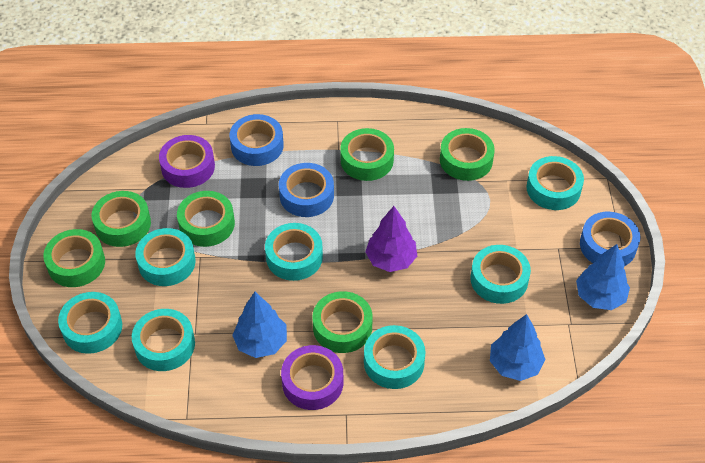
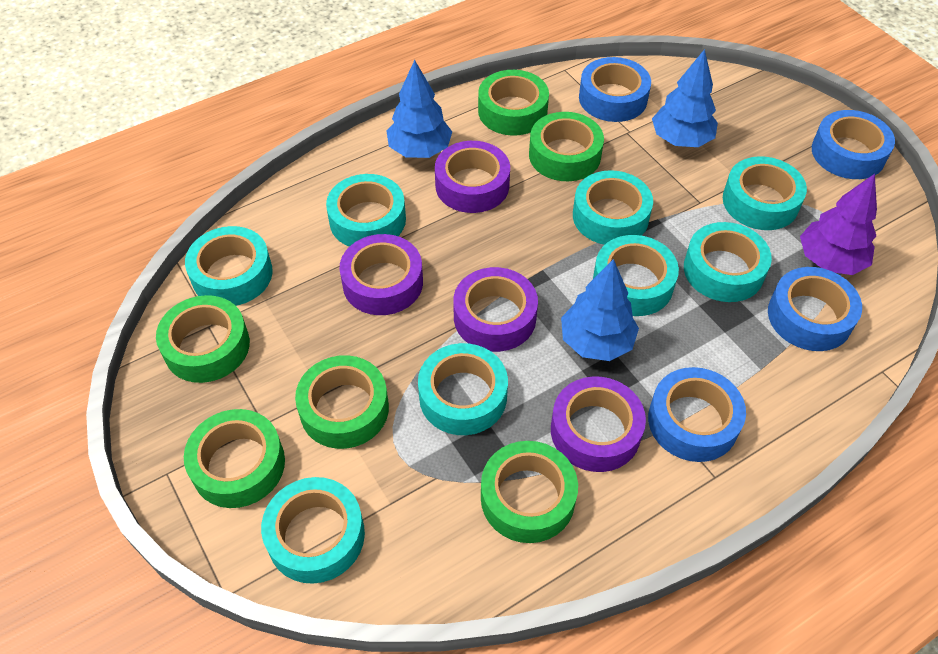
blue tape: [230,114,284,166] [279,163,334,217] [580,212,640,266] = 3 -> [579,57,651,122] [648,367,746,462] [768,267,862,351] [812,110,895,179] = 4
purple tape: [159,135,215,188] [281,345,343,410] = 2 -> [339,234,423,315] [435,141,510,213] [453,267,538,352] [551,376,646,472] = 4
turquoise tape: [58,292,122,354] [132,309,195,371] [135,228,196,286] [265,223,323,281] [364,325,426,389] [471,245,531,304] [526,156,584,210] = 7 -> [185,226,273,306] [261,477,365,584] [326,174,406,247] [418,343,508,435] [573,170,653,245] [593,235,679,316] [684,222,772,302] [723,156,807,230] = 8

